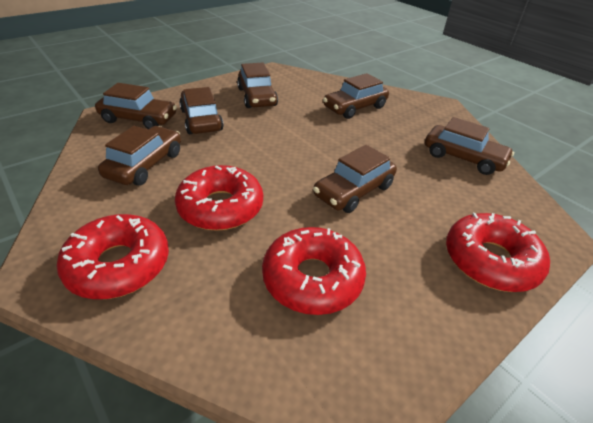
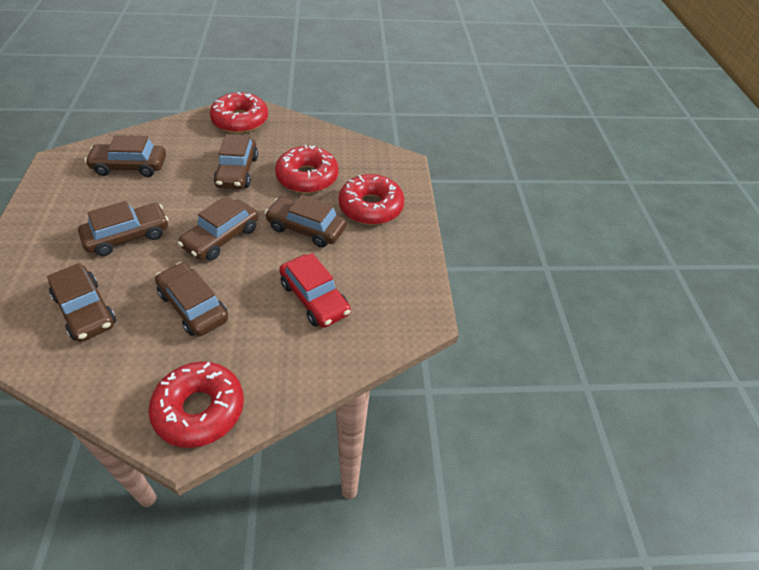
red car: none = 0 -> [279,253,351,328] = 1

